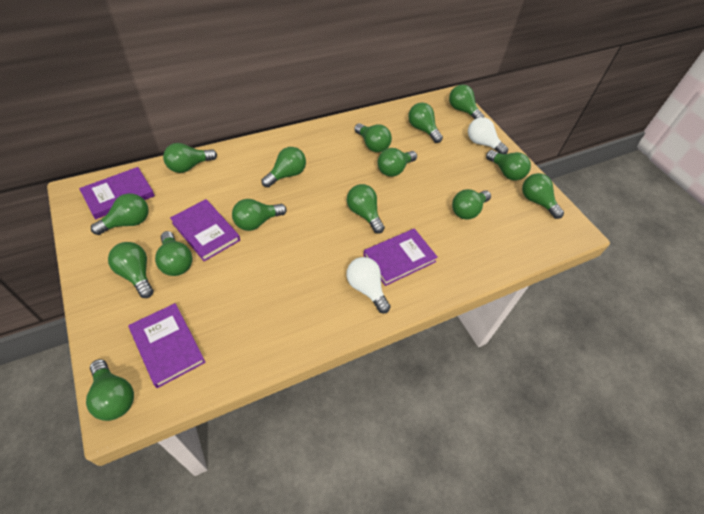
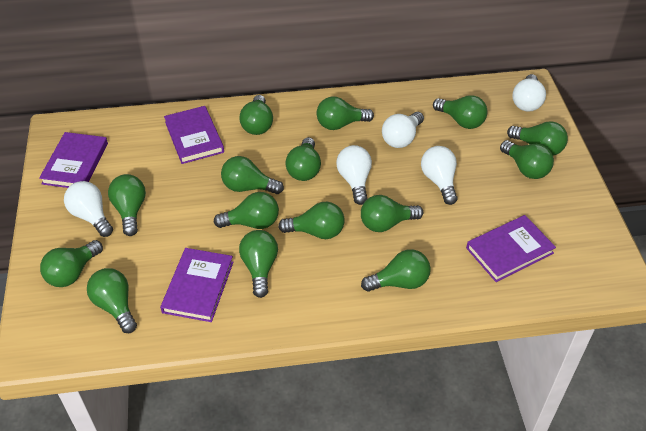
white light bulb: [346,257,391,314] [468,117,508,154] = 2 -> [64,181,113,237] [336,145,372,205] [382,112,424,148] [421,146,457,205] [512,74,546,112] = 5

